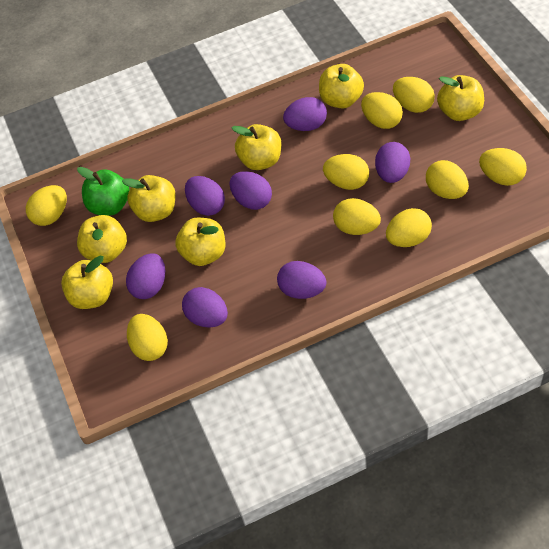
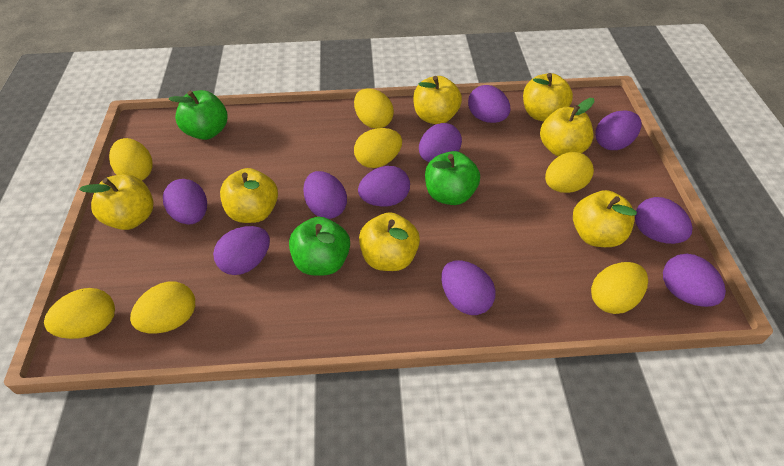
green apple: [77,167,130,216] = 1 -> [169,90,228,140] [289,217,350,276] [425,151,480,205] = 3
purple egg: [126,253,165,299] [182,287,228,328] [185,176,225,216] [229,171,272,210] [277,261,326,299] [283,97,327,131] [375,142,410,183] = 7 -> [163,179,207,224] [213,226,270,275] [303,171,347,219] [358,166,410,207] [419,123,462,162] [441,260,496,315] [468,85,510,123] [596,110,641,150] [635,197,693,244] [663,254,726,307] = 10
yellow egg: [26,185,67,226] [127,314,168,361] [323,154,369,190] [333,198,381,235] [361,92,403,129] [386,208,432,247] [393,77,435,113] [426,160,469,199] [479,148,527,186] = 9 -> [44,288,115,339] [109,138,153,180] [130,282,195,333] [354,88,394,129] [354,128,402,168] [545,152,594,193] [591,262,648,314] = 7

